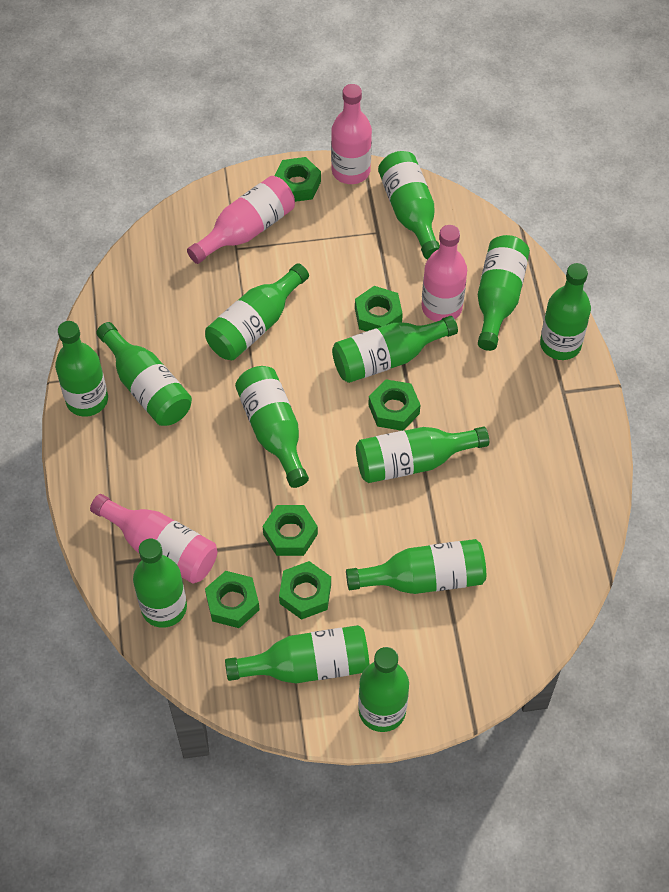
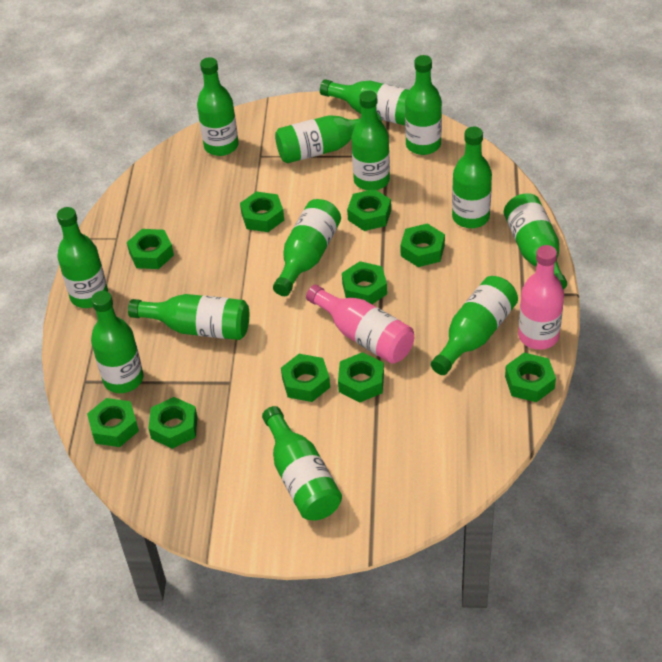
green nut: [205,571,260,628] [263,505,318,556] [275,157,321,202] [279,561,331,620] [355,286,403,331] [368,379,420,431] = 6 -> [87,398,139,447] [127,229,174,269] [148,397,197,449] [240,191,284,232] [281,354,330,402] [338,352,384,402] [342,261,387,304] [347,189,391,231] [400,223,445,267] [505,353,556,402] = 10
pink bottle: [90,494,217,583] [187,176,295,264] [331,84,372,184] [422,225,467,322] = 4 -> [306,285,414,364] [518,245,564,350] = 2

